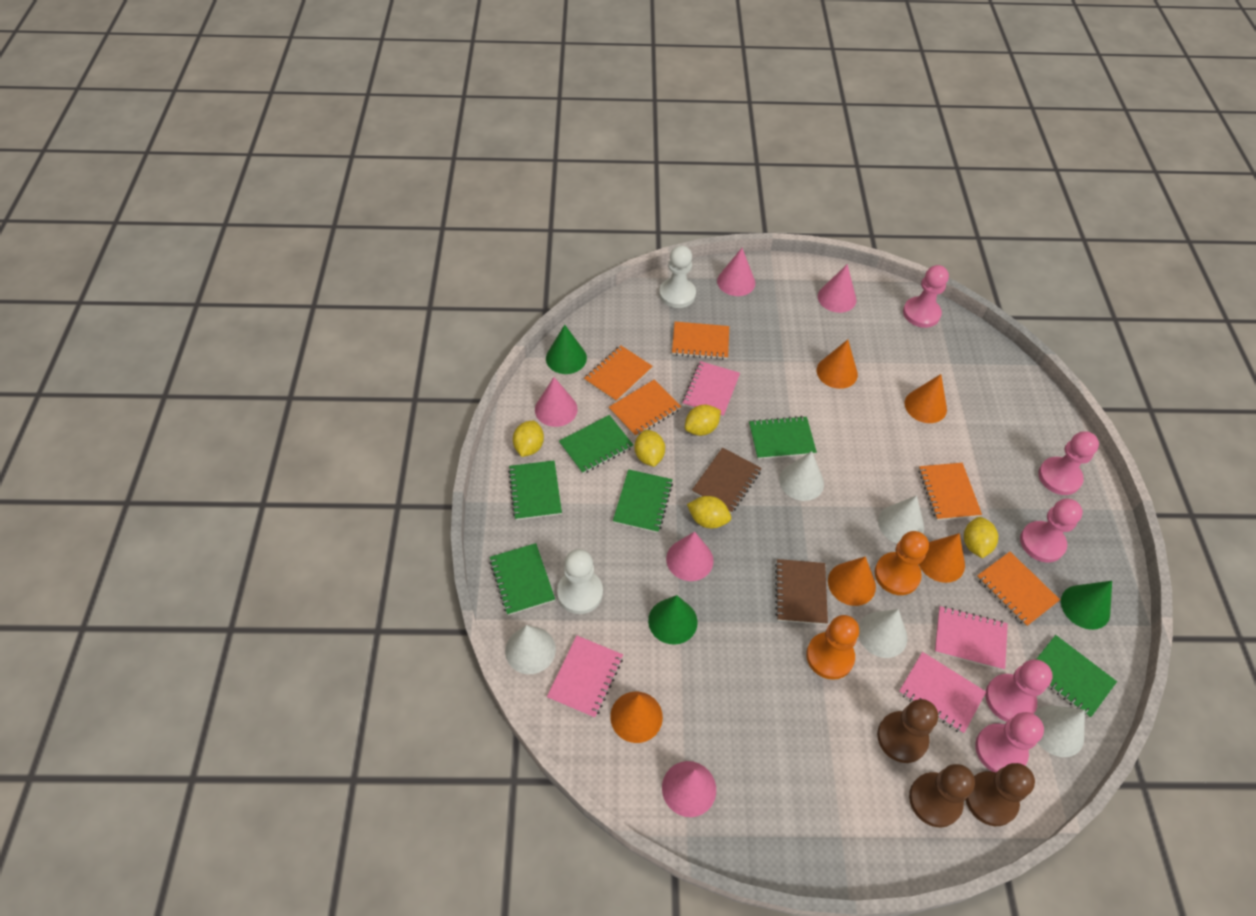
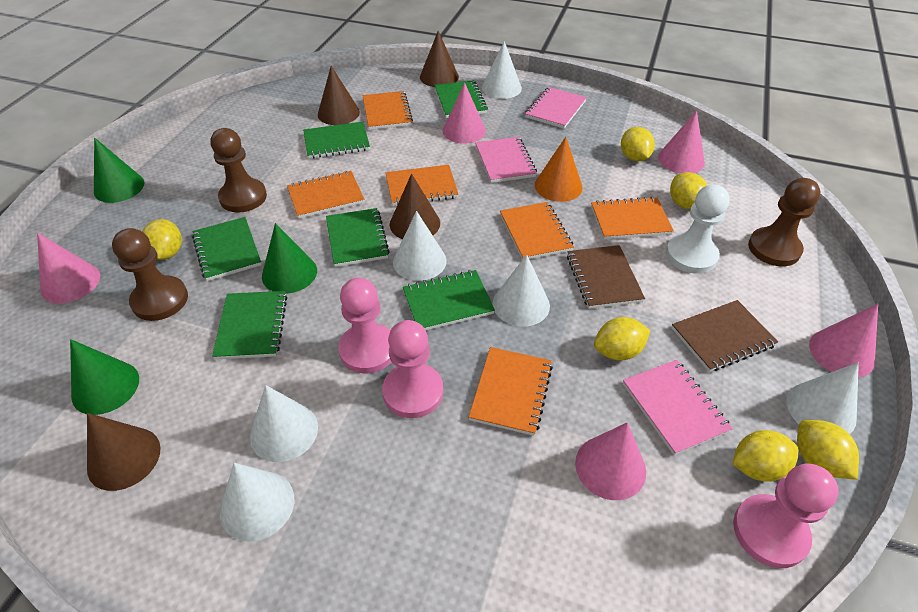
brown cone: none = 0 -> [87,413,161,491] [318,66,360,125] [390,174,440,239] [420,31,459,87] = 4
orange cone: [610,692,663,743] [817,340,858,389] [828,557,876,606] [905,374,947,423] [919,533,965,583] = 5 -> [535,137,583,202] = 1
orange notebook: [584,345,653,402] [609,380,681,437] [672,322,729,360] [919,463,982,520] [976,552,1060,627] = 5 -> [287,171,364,219] [363,91,413,130] [385,165,458,206] [469,347,553,436] [500,202,574,260] [591,197,674,240] = 6
orange pawn: [806,615,859,680] [875,531,929,595] = 2 -> none = 0
pink notebook: [547,636,623,718] [682,361,740,417] [899,652,986,734] [934,606,1008,670] = 4 -> [475,137,537,183] [525,87,587,128] [623,360,733,455] = 3
pink pawn: [903,265,949,328] [975,712,1044,772] [985,659,1053,722] [1020,498,1083,563] [1038,431,1099,495] = 5 -> [338,278,391,373] [382,320,443,418] [733,464,839,568] = 3
white cone: [505,625,556,674] [779,451,824,501] [858,609,908,658] [878,495,924,544] [1034,705,1085,757] = 5 -> [220,463,294,542] [250,385,318,462] [393,211,447,281] [482,41,522,99] [493,255,550,327] [786,363,859,434] = 6
white pawn: [557,549,603,614] [659,245,696,308] = 2 -> [666,184,730,274] = 1
yellow lemon: [513,421,544,457] [634,430,665,467] [685,405,721,436] [687,496,731,528] [964,517,998,558] = 5 -> [142,219,182,260] [594,317,650,361] [621,127,655,161] [670,172,707,210] [733,430,799,482] [797,420,859,480] = 6

